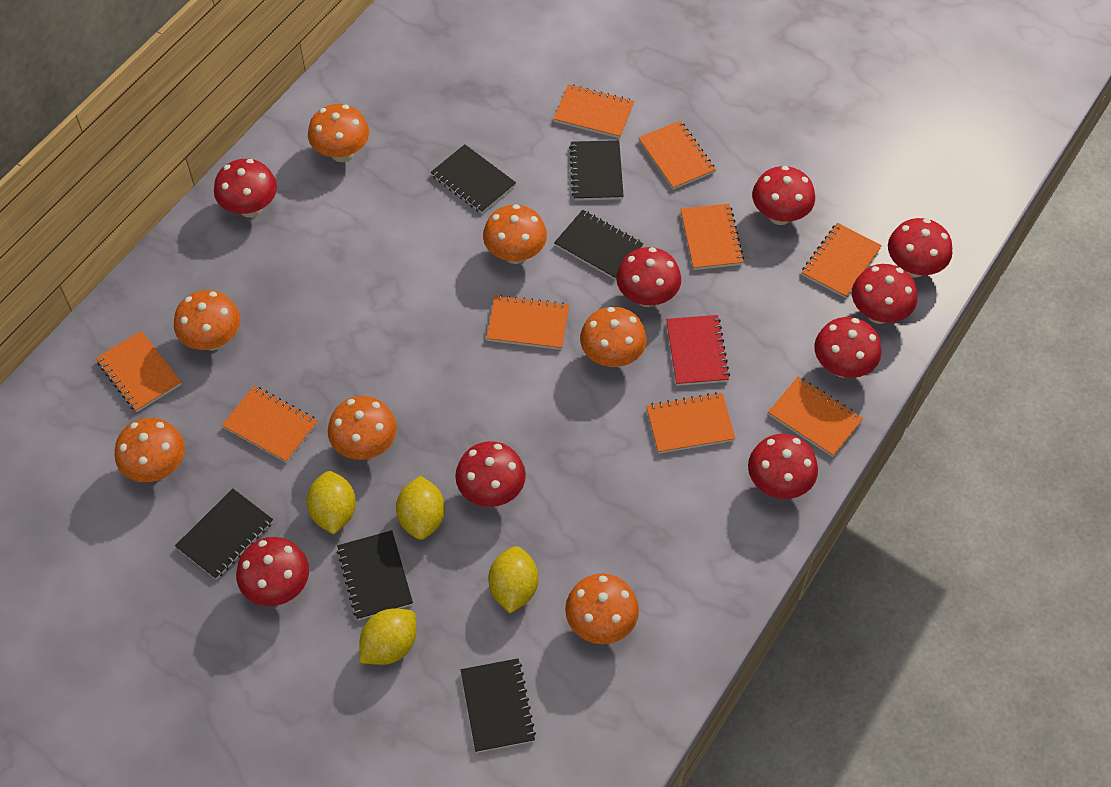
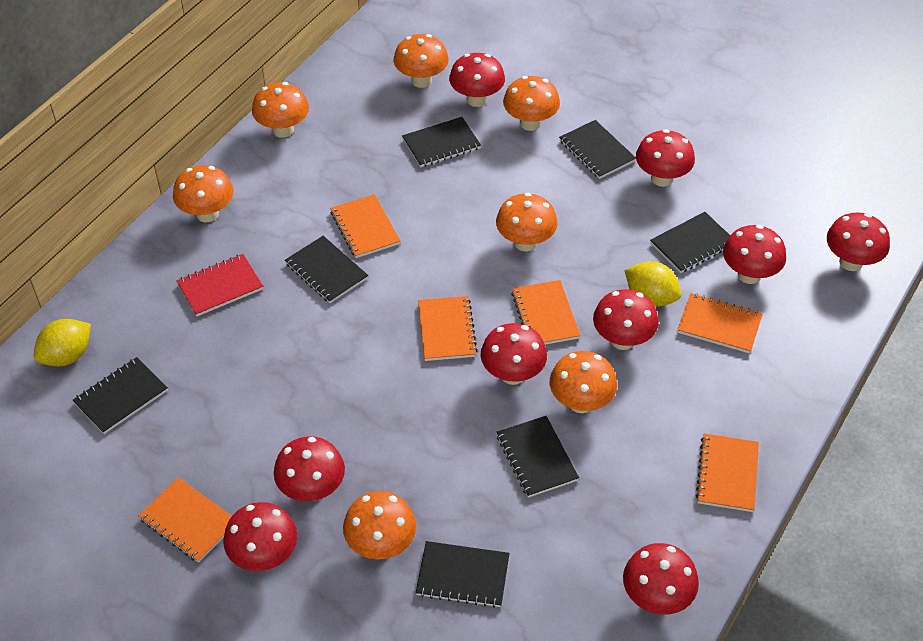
black notebook: [175,488,273,579] [337,530,413,620] [430,144,516,213] [461,658,536,753] [554,210,643,279] [569,140,624,201] = 6 -> [73,357,168,434] [285,236,368,303] [402,117,481,167] [416,541,510,608] [497,416,579,498] [559,120,636,179] [650,212,730,273] = 7
orange notebook: [96,331,182,412] [222,386,318,463] [486,295,569,350] [554,84,634,139] [638,121,716,190] [646,392,736,454] [681,204,744,270] [768,376,863,457] [801,223,882,298] = 9 -> [138,477,232,563] [330,194,401,258] [418,296,478,361] [511,280,580,345] [677,293,763,354] [696,433,759,512] = 6
yellow lemon: [306,471,356,535] [359,609,416,665] [396,476,445,540] [488,546,538,613] = 4 -> [34,319,91,367] [625,261,681,307] = 2

